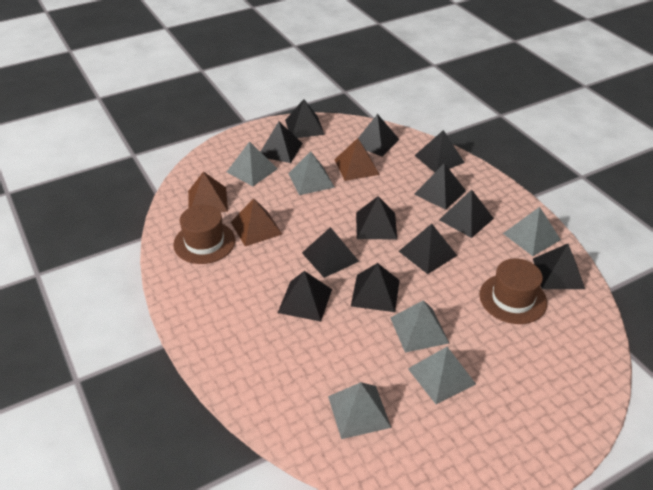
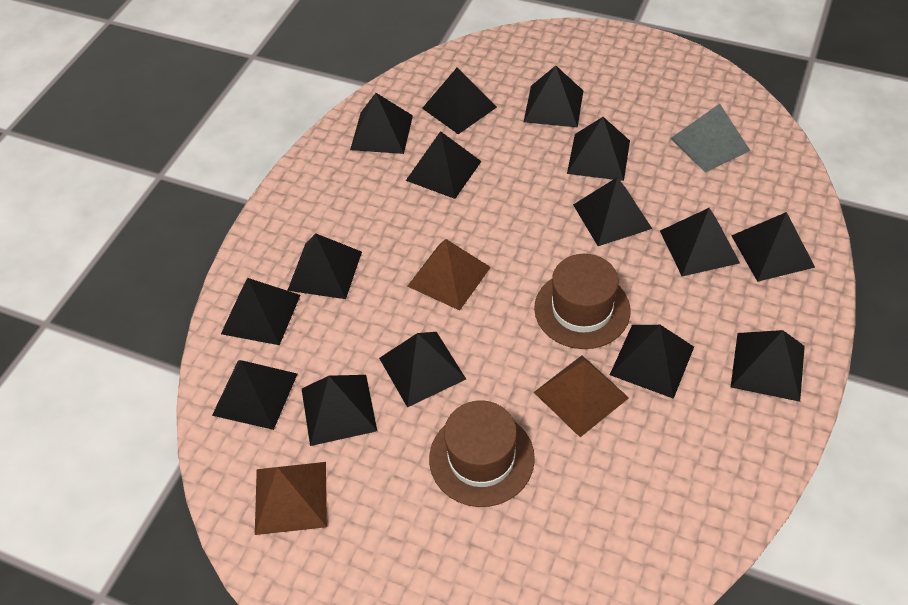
black pyramid: [260,121,303,163] [278,271,332,322] [285,99,325,138] [302,227,359,278] [351,263,400,312] [356,196,397,240] [358,114,399,157] [399,224,457,274] [414,163,466,210] [415,130,465,173] [439,190,494,238] [533,244,585,289] = 12 -> [212,360,297,430] [221,278,300,345] [287,233,362,299] [302,375,377,446] [350,93,413,154] [379,332,466,407] [406,131,482,199] [422,68,497,134] [524,66,583,127] [567,117,630,181] [573,177,652,246] [610,325,694,399] [660,208,740,276] [731,212,815,282] [731,330,805,402] = 15
grey pyramid: [227,141,277,186] [288,151,335,195] [328,382,391,439] [391,300,449,353] [408,347,476,404] [503,207,561,256] = 6 -> [671,104,751,173] = 1

